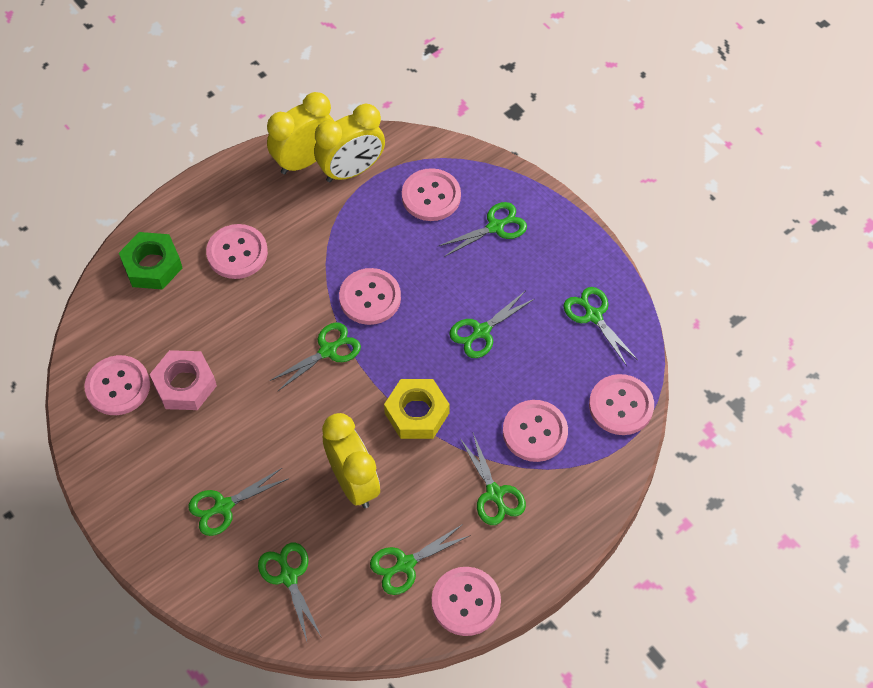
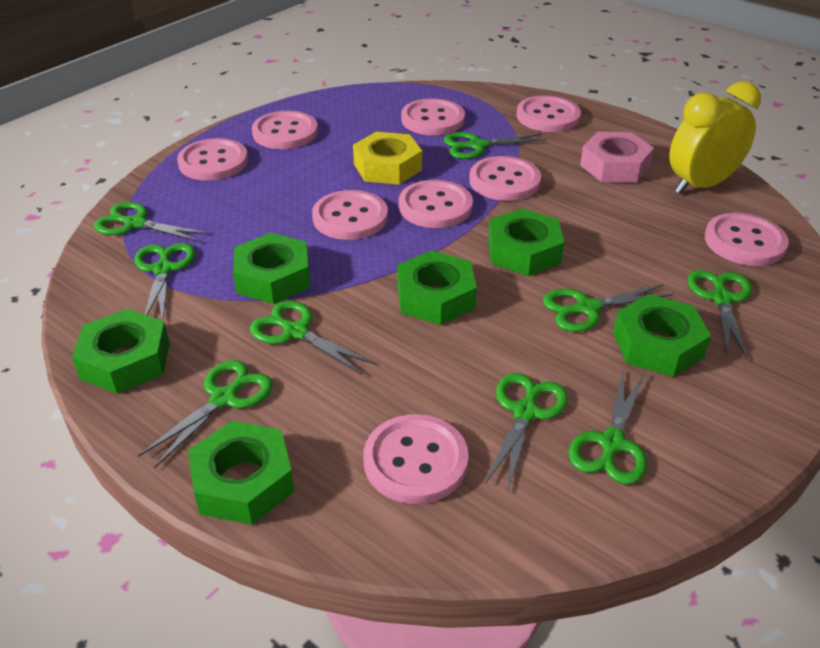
green nut: [119,232,182,290] = 1 -> [72,309,170,394] [188,421,295,525] [233,233,310,304] [397,250,477,325] [488,208,564,276] [613,294,711,377] = 6
green scissors: [188,468,289,536] [258,543,322,641] [270,322,361,391] [370,524,471,595] [439,202,527,257] [449,291,534,358] [460,433,526,525] [563,287,638,366] = 8 -> [94,202,209,242] [134,243,195,321] [138,360,273,468] [250,300,375,374] [444,132,547,159] [485,373,568,490] [543,284,673,332] [568,369,647,484] [688,270,752,360] = 9
pink button: [84,355,150,415] [206,224,268,279] [339,268,401,325] [402,168,461,221] [432,567,501,636] [503,400,568,462] [589,374,654,435] = 7 -> [177,138,248,181] [252,111,318,149] [312,190,388,240] [363,414,469,504] [399,180,473,228] [401,98,465,135] [469,156,541,201] [516,96,581,132] [705,213,789,266] = 9
yellow clock: [267,92,334,174] [314,104,385,182] [322,413,380,508] = 3 -> [669,81,761,194] = 1

